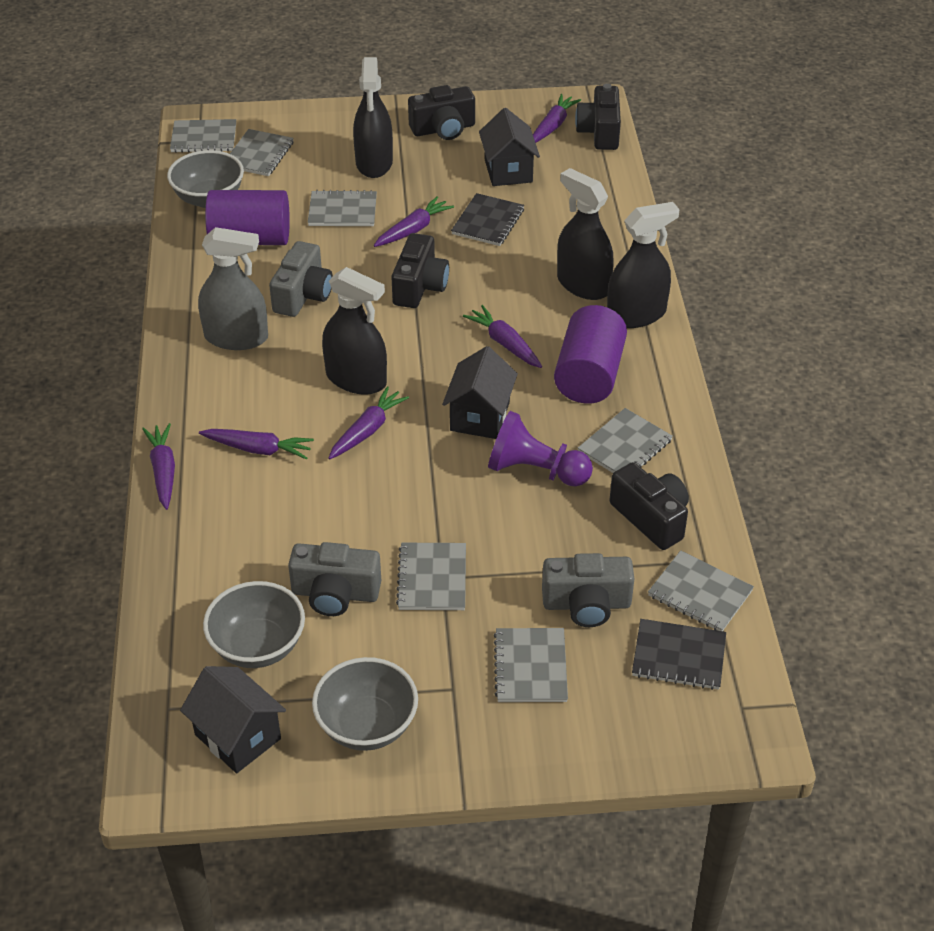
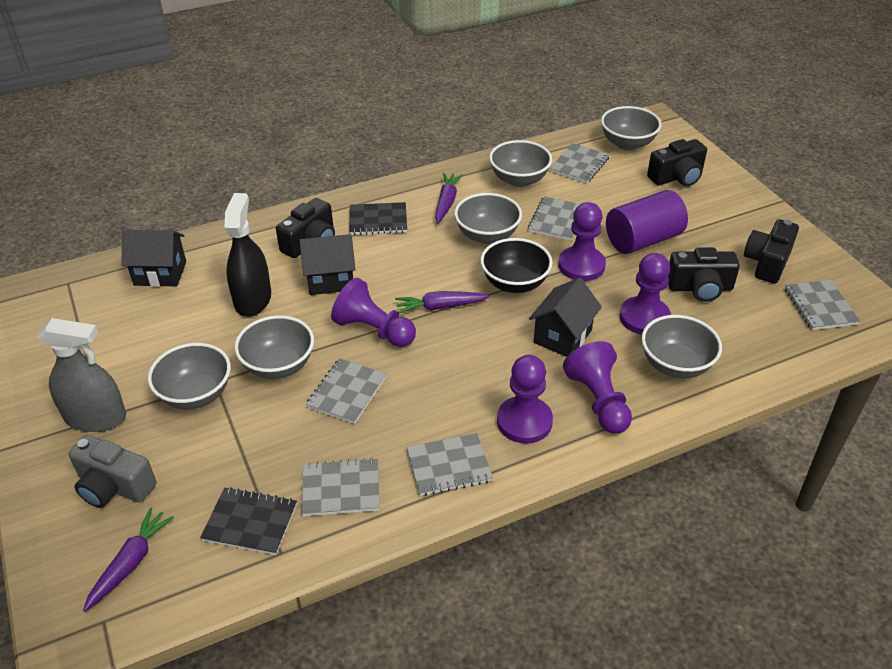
black bowl: none = 0 -> [480,238,553,293] = 1
black spray bottle: [322,267,387,395] [353,57,393,178] [557,168,614,300] [607,202,680,328] = 4 -> [225,193,271,317] = 1
grey bowl: [167,150,244,208] [203,581,305,668] [312,657,418,751] = 3 -> [148,343,231,409] [234,315,314,379] [454,193,522,244] [489,140,552,187] [601,106,661,150] [641,315,722,378] = 6
grey camera: [269,241,333,317] [288,542,381,616] [542,553,634,627] = 3 -> [69,435,156,508] = 1
grey notebook: [170,119,236,153] [230,129,294,176] [308,190,377,226] [396,543,466,610] [494,628,568,702] [578,408,673,473] [648,550,754,631] = 7 -> [302,458,380,516] [306,358,387,424] [407,433,493,496] [528,196,580,241] [549,143,610,183] [785,280,861,330] = 6
purple carrot: [142,423,175,510] [199,429,314,459] [328,386,409,459] [374,196,454,247] [463,305,542,368] [533,94,581,143] = 6 -> [83,507,174,612] [395,291,490,314] [435,173,463,223] = 3
purple cylinder: [205,190,290,245] [554,305,627,404] = 2 -> [606,190,688,254] = 1
purple pawn: [488,411,593,486] = 1 -> [331,278,416,347] [497,355,553,444] [558,202,606,281] [563,341,632,434] [620,253,671,335] = 5

